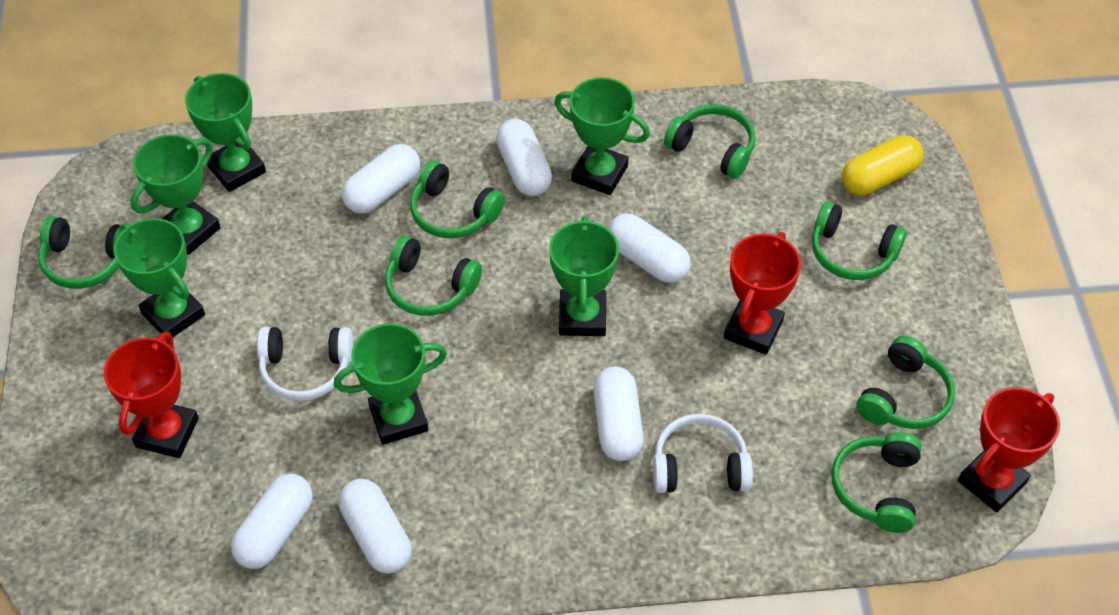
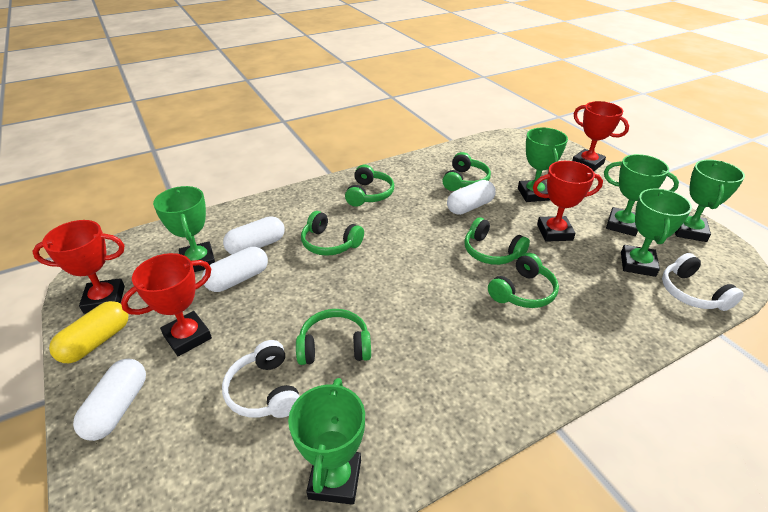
green headphones: [38,216,121,289] [385,236,482,316] [410,160,505,239] [664,104,756,179] [812,201,907,280] [832,432,921,533] [856,336,955,429] = 7 -> [296,309,371,365] [301,211,364,256] [345,165,394,206] [442,152,491,191] [464,217,530,265] [488,253,559,308] = 6
red trophy: [104,332,199,458] [724,232,801,355] [958,387,1060,512] = 3 -> [32,220,125,314] [121,253,212,356] [533,161,603,242] [572,101,629,171] = 4
white capsule: [231,474,313,569] [338,479,412,574] [342,144,420,214] [496,119,552,196] [593,366,644,461] [608,213,691,283] = 6 -> [73,359,146,441] [202,247,268,292] [223,216,285,254] [447,180,496,215] = 4

